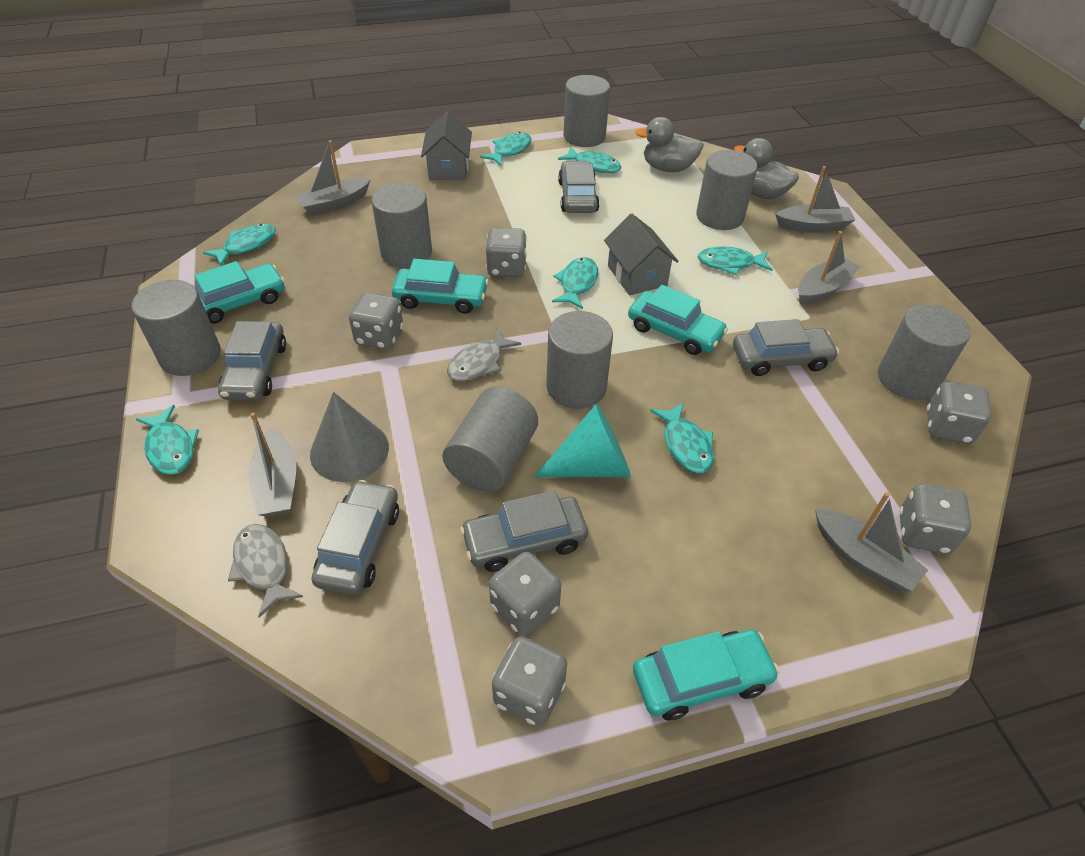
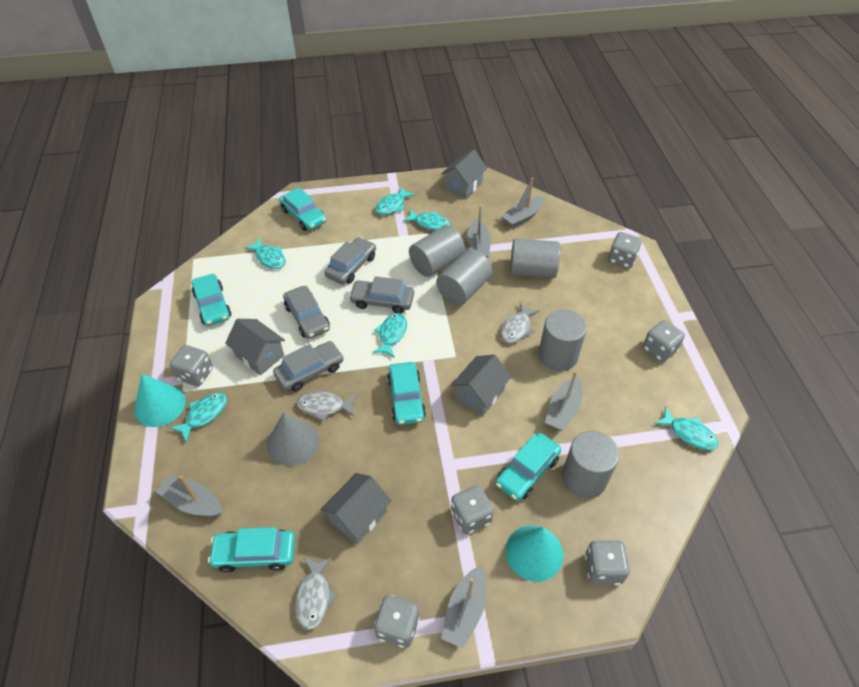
grey car: [218,321,286,400] [311,480,399,595] [460,490,588,572] [558,161,600,213] [733,319,839,376] = 5 -> [273,341,344,392] [283,286,330,339] [325,237,376,284] [349,276,414,314] = 4
grey cylinder: [131,280,221,376] [371,183,432,268] [442,387,538,492] [546,311,613,409] [564,75,610,147] [696,150,758,230] [878,304,970,400] = 7 -> [409,225,465,277] [436,249,492,305] [510,238,560,278] [539,309,587,371] [562,431,619,498] = 5
grey duck: [635,117,704,172] [734,138,799,199] = 2 -> none = 0
grey fish: [228,524,303,617] [447,328,521,381] = 2 -> [295,557,338,630] [297,392,357,422] [500,303,540,343] = 3
grey house: [421,111,472,180] [604,213,678,295] = 2 -> [225,319,285,375] [321,473,391,544] [441,150,487,199] [451,354,511,416] = 4
turquoise car: [194,261,285,324] [392,259,489,314] [628,285,728,355] [633,630,779,721] = 4 -> [192,274,231,326] [208,527,295,573] [279,187,327,231] [387,362,426,425] [495,433,561,501] = 5
turquoise cone: [534,404,631,477] = 1 -> [135,374,186,427] [506,525,564,582] = 2
turquoise fish: [136,405,199,475] [203,224,276,266] [480,132,531,166] [552,257,598,309] [558,147,621,173] [650,402,714,473] [698,247,773,275] = 7 -> [170,393,227,442] [244,238,286,269] [372,313,407,358] [375,187,415,215] [403,209,451,231] [655,406,718,450] = 6

